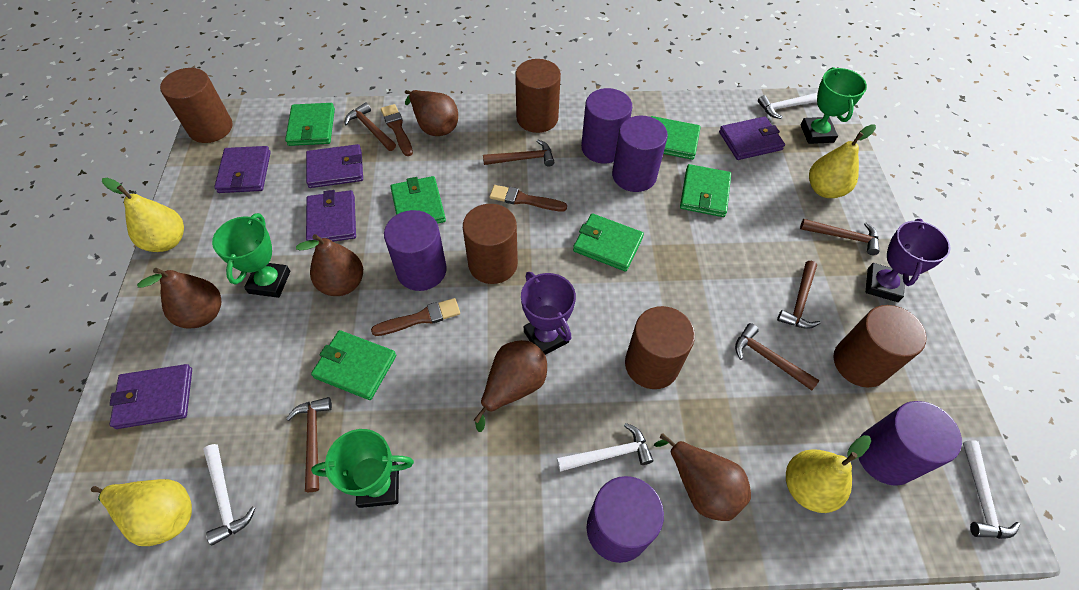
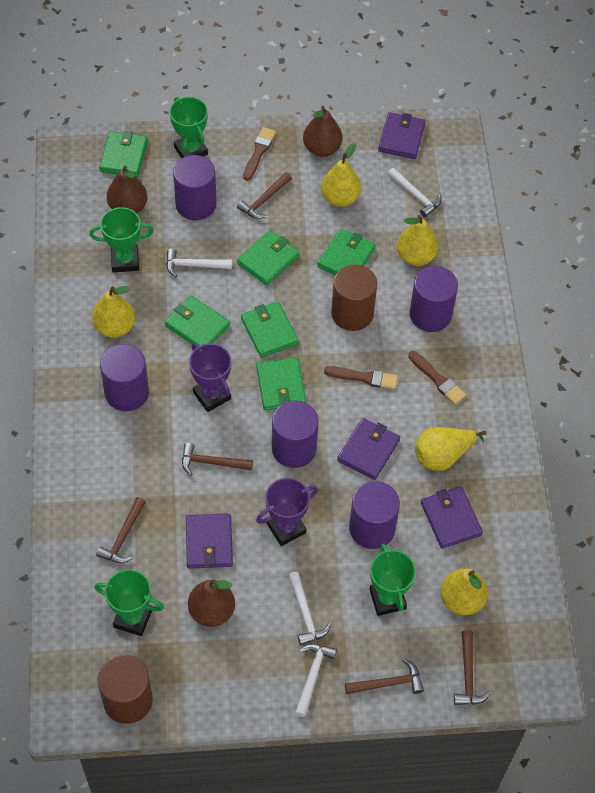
brown cylinder: [160,68,233,143] [463,204,518,284] [515,59,561,133] [625,306,695,389] [834,305,926,387] = 5 -> [98,655,153,724] [331,265,377,331] = 2
brown hammer: [286,397,332,492] [344,102,396,151] [483,140,554,167] [735,323,819,391] [777,261,820,329] [800,219,880,255] = 6 -> [96,497,146,563] [182,443,253,475] [237,172,292,219] [345,659,424,694] [454,630,491,705] = 5
brown pear: [137,268,221,329] [296,234,363,296] [405,90,458,136] [474,340,547,432] [654,433,751,521] = 5 -> [107,166,148,213] [188,579,235,627] [303,106,343,157] = 3
green trophy: [212,213,290,298] [311,429,414,508] [801,67,867,144] = 3 -> [89,207,154,273] [95,569,164,636] [169,97,208,158] [370,544,416,616] = 4
purple wallet: [109,364,192,429] [214,146,271,193] [306,144,363,188] [306,190,356,242] [719,116,785,160] = 5 -> [186,513,233,569] [337,418,400,480] [378,112,426,159] [421,486,483,548] = 4
yellow pear: [91,479,192,546] [102,178,184,252] [786,435,871,513] [809,124,876,198] = 4 -> [92,286,135,338] [321,143,361,207] [397,215,438,266] [415,427,486,471] [441,569,488,615] = 5

